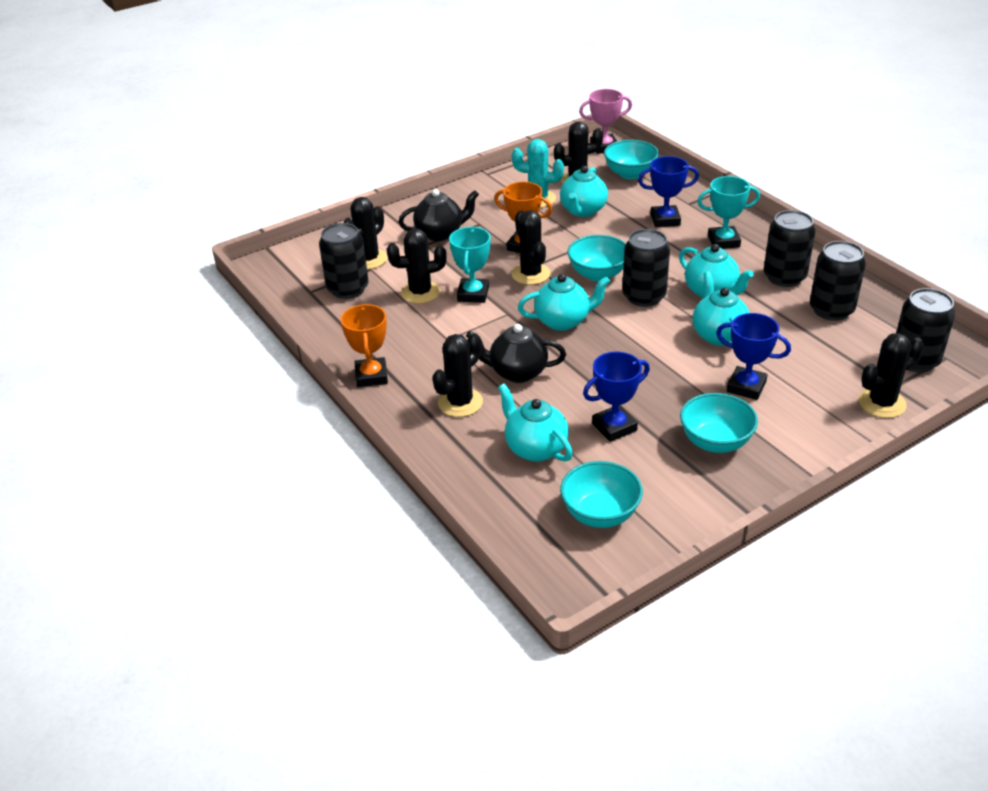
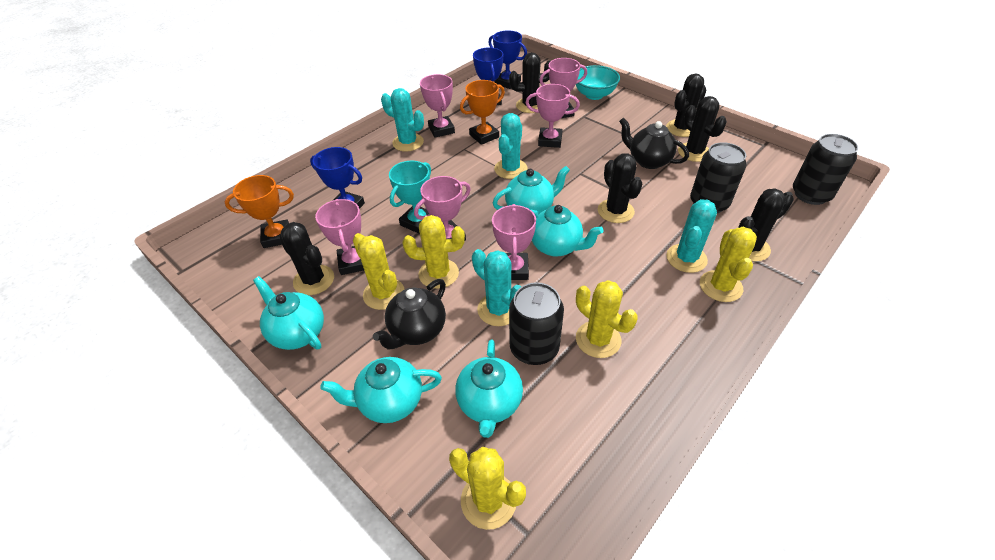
black can: [319,223,369,299] [622,229,670,307] [763,210,815,287] [810,241,866,321] [896,288,955,372] = 5 -> [509,282,564,365] [690,142,747,213] [793,134,858,205] = 3
pink trophy: [579,89,632,154] = 1 -> [315,199,364,275] [414,176,471,241] [420,74,455,138] [492,204,536,280] [526,84,580,148] [539,58,587,118] = 6
turquoise bowl: [560,461,643,528] [567,235,626,281] [604,140,659,179] [680,393,758,453] = 4 -> [576,65,620,100] = 1
turquoise cactus: [512,139,564,208] = 1 -> [381,88,424,152] [472,249,521,326] [494,113,528,179] [666,199,717,273] = 4
turquoise trophy: [449,227,491,303] [697,176,760,249] = 2 -> [389,161,431,234] = 1
yellow cactus: none = 0 -> [353,233,405,310] [402,215,465,289] [449,447,526,530] [576,280,638,358] [700,227,757,302] = 5

